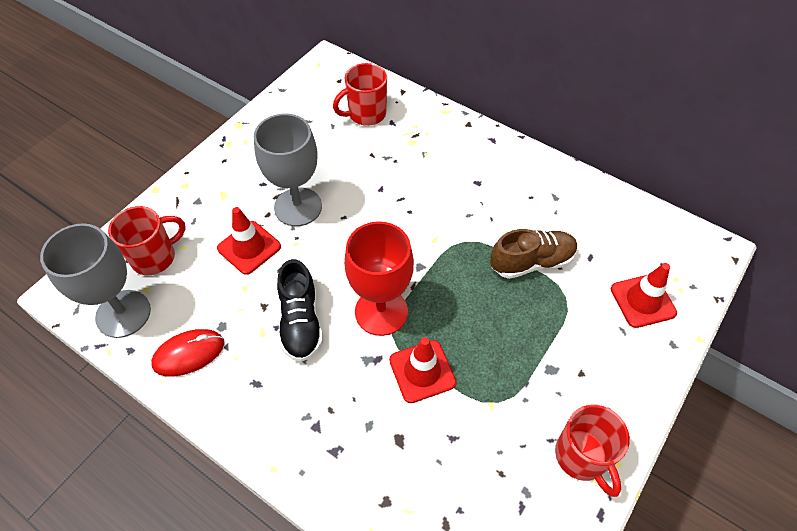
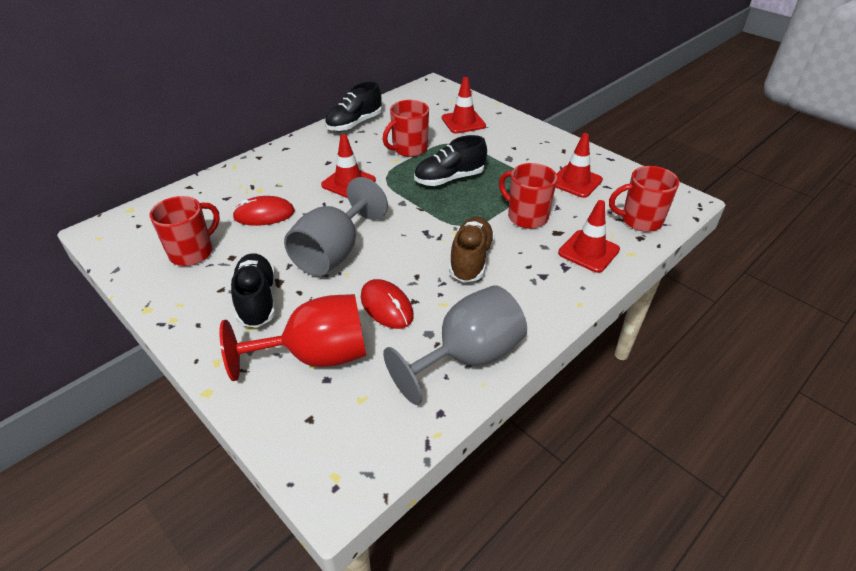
black shoe: [277,259,323,362] = 1 -> [231,253,275,328] [325,82,382,132] [414,135,487,186] = 3
red mouse: [151,329,224,377] = 1 -> [232,196,295,226] [361,279,414,329] = 2
red mug: [108,206,186,275] [333,63,387,126] [555,405,630,497] = 3 -> [150,196,220,266] [383,100,429,157] [499,163,557,229] [609,166,679,232] = 4
red traffic cone: [217,207,281,275] [389,337,456,403] [611,263,677,328] = 3 -> [321,134,376,198] [442,77,486,134] [555,133,603,198] [558,200,620,273] = 4

